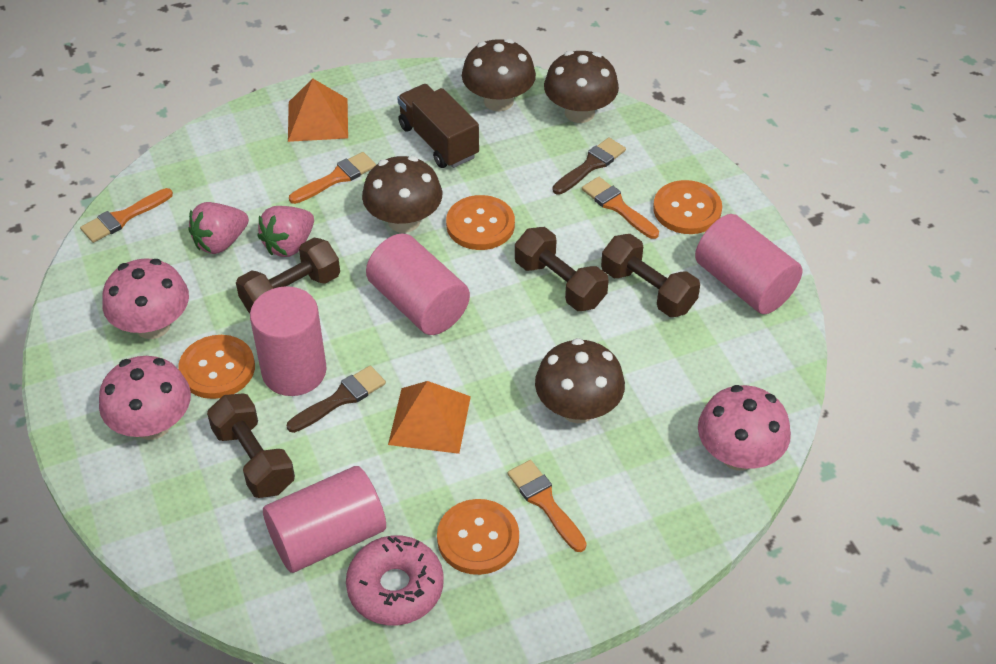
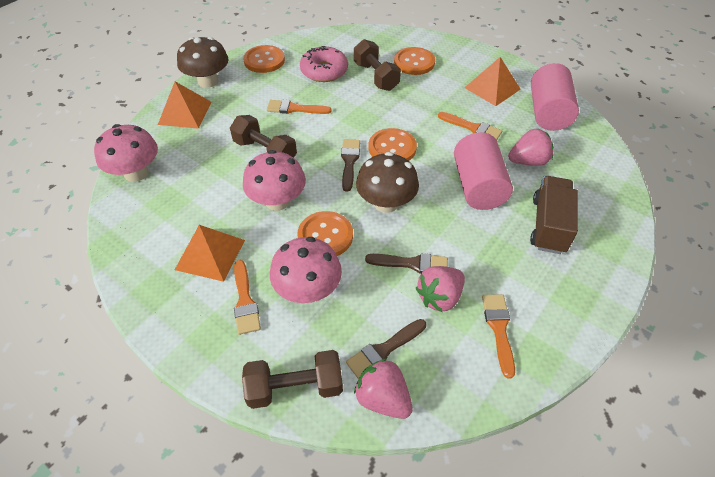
brown brush: [287,365,386,433] [553,137,626,195] = 2 -> [341,139,360,192] [346,319,426,379] [365,253,448,274] = 3
brown dumbbell: [207,394,295,498] [236,238,340,313] [515,227,609,311] [601,234,700,317] = 4 -> [230,115,297,158] [242,350,343,409] [354,39,401,91] = 3
brown mushroom: [362,156,442,233] [462,39,536,111] [535,338,625,423] [544,51,619,123] = 4 -> [177,37,229,88] [356,152,419,213] = 2
orange pyramid: [288,78,348,142] [388,381,471,454] = 2 -> [158,82,211,129] [175,225,245,282] [465,57,521,106] = 3
pink cylinder: [250,286,327,396] [263,466,386,573] [366,233,470,335] [695,214,802,314] = 4 -> [454,132,513,210] [531,63,579,131] = 2
pink strawberry: [188,202,249,254] [257,206,314,257] = 2 -> [354,358,413,419] [416,266,465,313] [508,128,554,166] = 3

